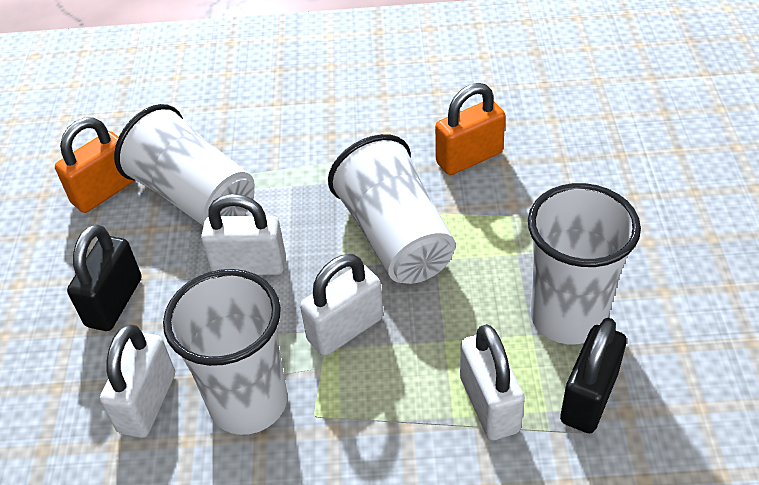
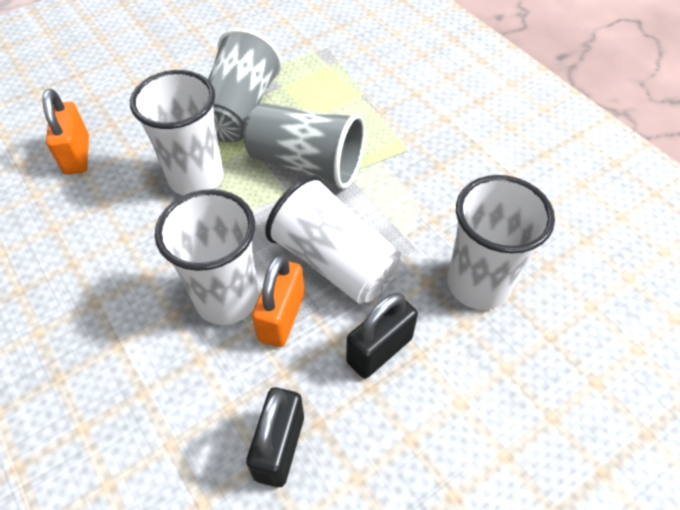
grey cup: none = 0 -> [208,28,282,142] [244,103,365,189] = 2
white padlock: [100,324,175,438] [201,194,286,275] [300,254,383,356] [460,324,525,441] = 4 -> none = 0

